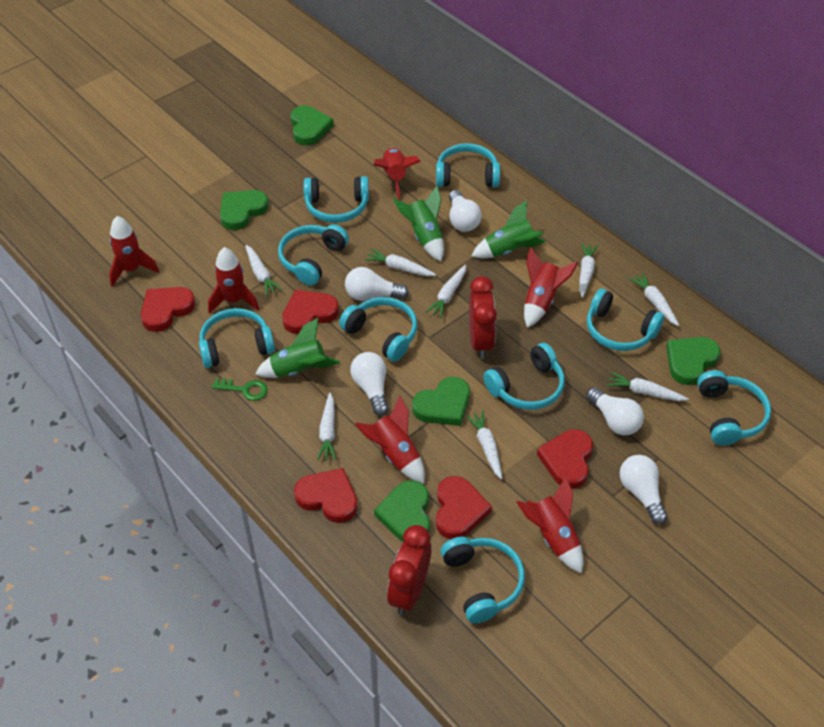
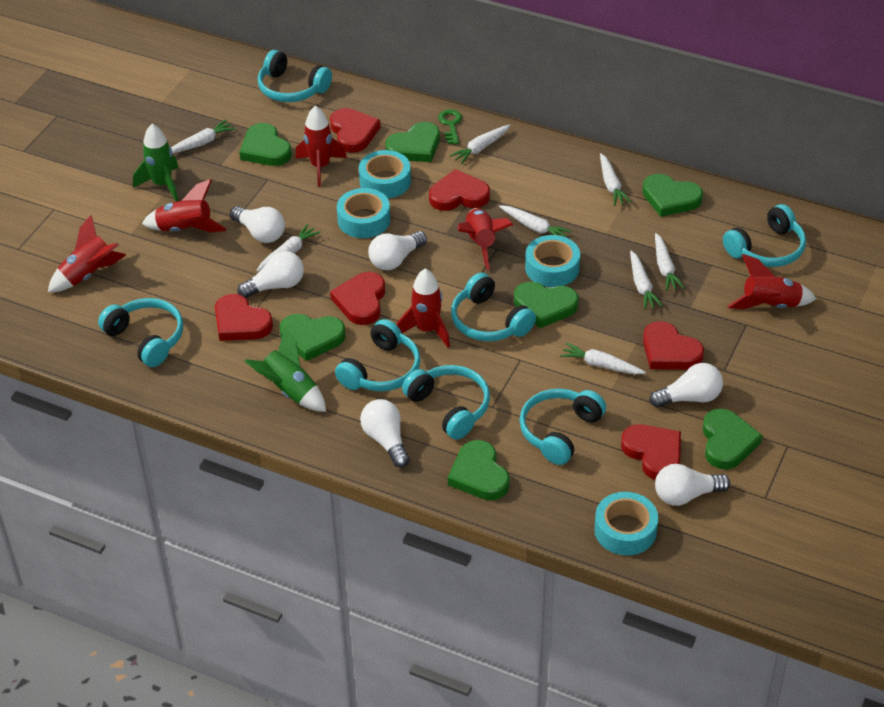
green heart: [220,190,269,230] [290,106,334,145] [374,480,430,542] [412,377,470,426] [666,337,720,385] = 5 -> [239,123,292,166] [280,314,345,361] [385,122,440,162] [448,440,510,500] [514,282,579,328] [642,174,703,217] [703,408,762,469] = 7
green rocket: [255,318,340,378] [393,186,444,261] [471,200,546,258] = 3 -> [133,124,179,201] [244,328,326,412] = 2
red clock: [387,525,432,615] [469,276,497,359] = 2 -> none = 0
red heart: [141,287,195,332] [282,289,339,334] [294,468,357,523] [436,476,492,539] [537,429,593,489] = 5 -> [215,294,273,341] [330,108,381,153] [330,272,385,325] [429,169,490,211] [621,424,681,480] [643,321,704,370] = 6
turquoise headphones: [199,308,275,368] [278,224,349,286] [303,176,369,223] [339,297,417,362] [436,143,500,187] [441,537,525,623] [483,343,565,410] [587,288,664,351] [697,370,771,446] = 9 -> [98,298,183,367] [258,50,332,102] [335,319,421,391] [402,365,490,439] [451,273,536,341] [519,389,606,465] [723,204,806,267] = 7
turquoise tape: none = 0 -> [337,188,390,238] [359,150,411,198] [525,235,580,287] [594,492,658,556] = 4
white light bulb: [345,267,409,301] [350,352,388,416] [449,190,482,232] [586,387,644,435] [620,455,668,524] = 5 -> [230,206,285,243] [237,251,304,298] [360,399,410,467] [368,231,427,270] [649,363,723,407] [655,464,730,506] = 6

